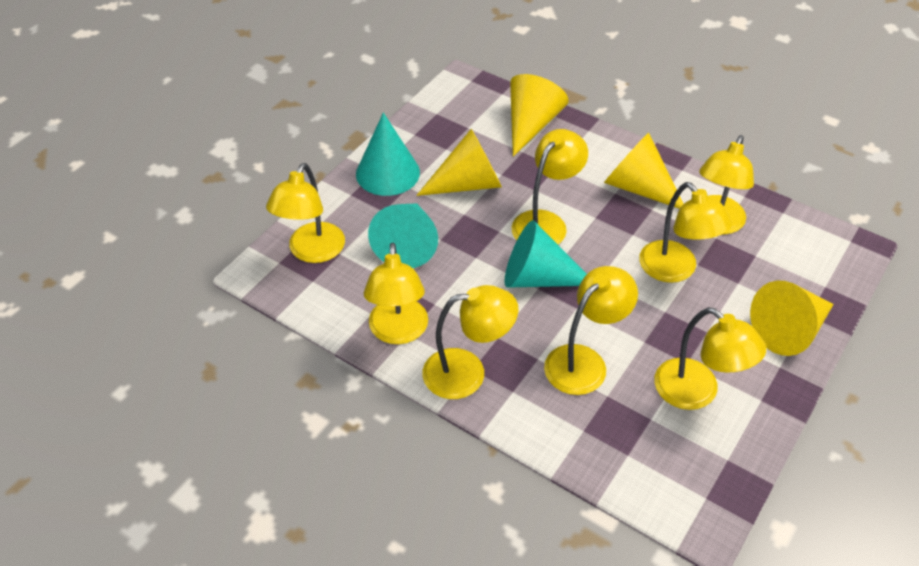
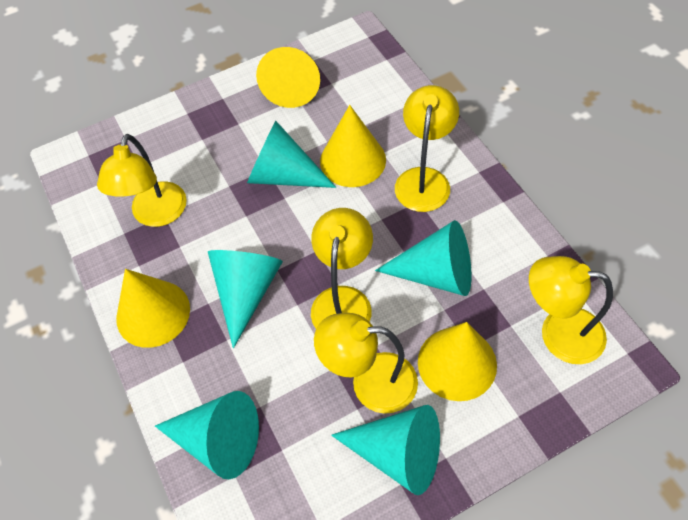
turquoise cone: [356,113,420,196] [368,203,438,268] [504,220,587,288] = 3 -> [155,391,259,479] [208,250,283,348] [247,121,337,188] [331,405,440,495] [375,220,471,296] = 5
yellow lamp: [266,163,345,263] [364,243,428,344] [422,285,518,399] [512,129,588,244] [544,266,638,395] [639,182,732,283] [654,307,766,410] [699,135,754,234] = 8 -> [97,134,187,227] [311,208,373,329] [314,313,418,414] [395,85,459,212] [529,256,613,364] = 5

